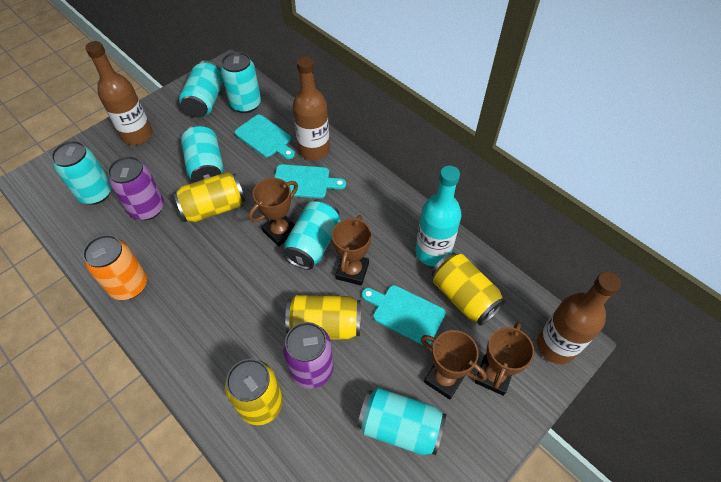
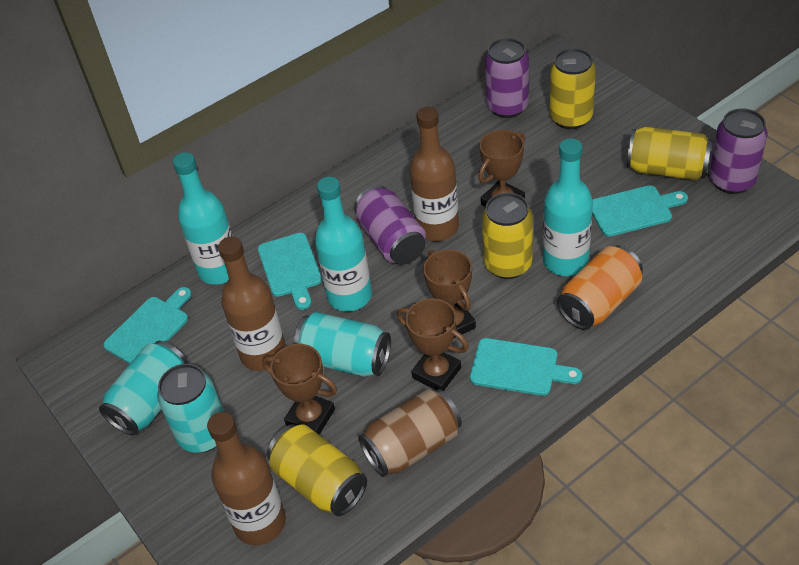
brown can: none = 0 -> [359,389,462,477] = 1
purple can: [108,156,164,220] [283,322,334,389] = 2 -> [354,185,426,265] [485,38,529,118] [709,108,768,194] = 3
turquoise bottle: [415,166,462,266] = 1 -> [173,152,233,285] [315,177,372,312] [543,138,593,276] = 3
turquoise can: [51,141,112,205] [179,61,223,118] [181,125,224,183] [221,52,261,113] [283,199,340,270] [357,388,446,455] = 6 -> [99,341,188,435] [157,364,224,453] [294,312,391,377] = 3
turquoise cutting board: [235,115,295,159] [274,164,346,198] [362,285,446,346] = 3 -> [103,287,192,364] [258,233,322,310] [470,338,582,396] [592,185,688,237] = 4

